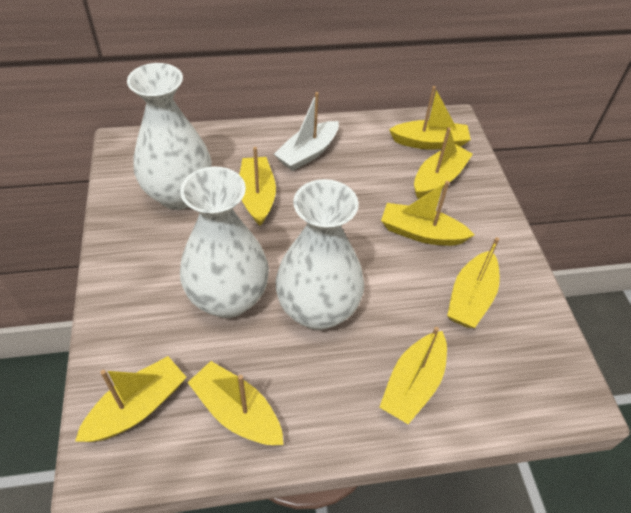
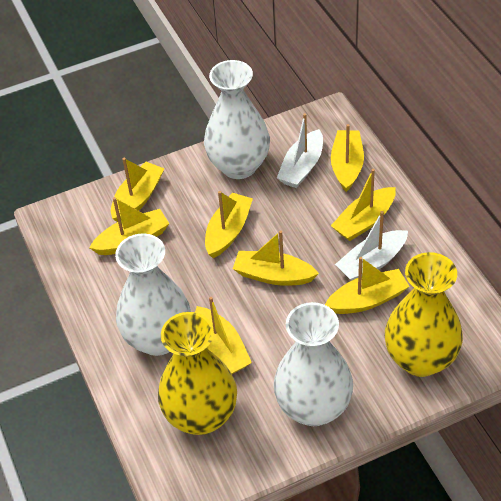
white boat: [274,92,339,171] = 1 -> [277,113,323,188] [335,211,408,281] = 2
yellow vase: none = 0 -> [158,312,237,435] [385,252,463,377] = 2

